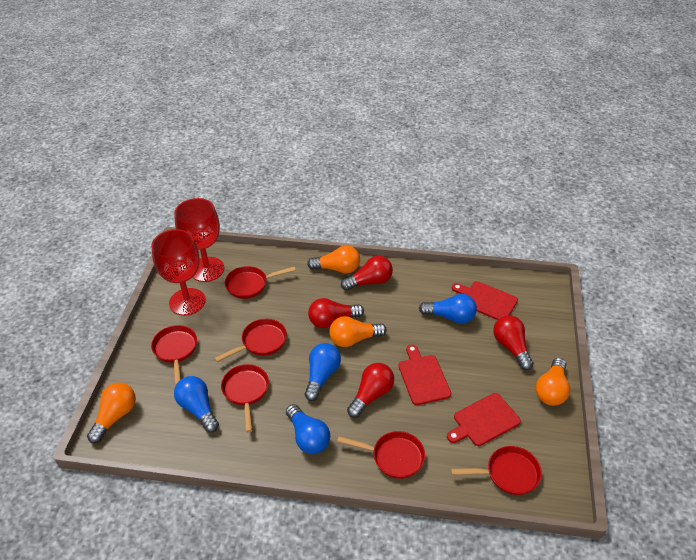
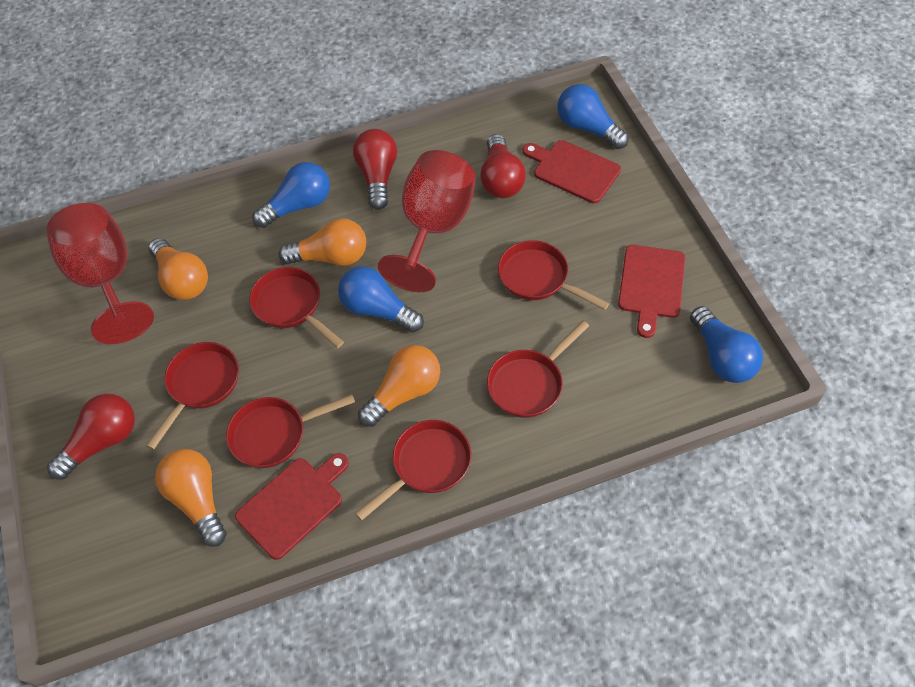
red light bulb: [308,298,364,328] [341,256,393,291] [347,363,394,418] [493,315,534,370] = 4 -> [47,394,135,480] [353,129,397,210] [480,134,526,198] = 3

